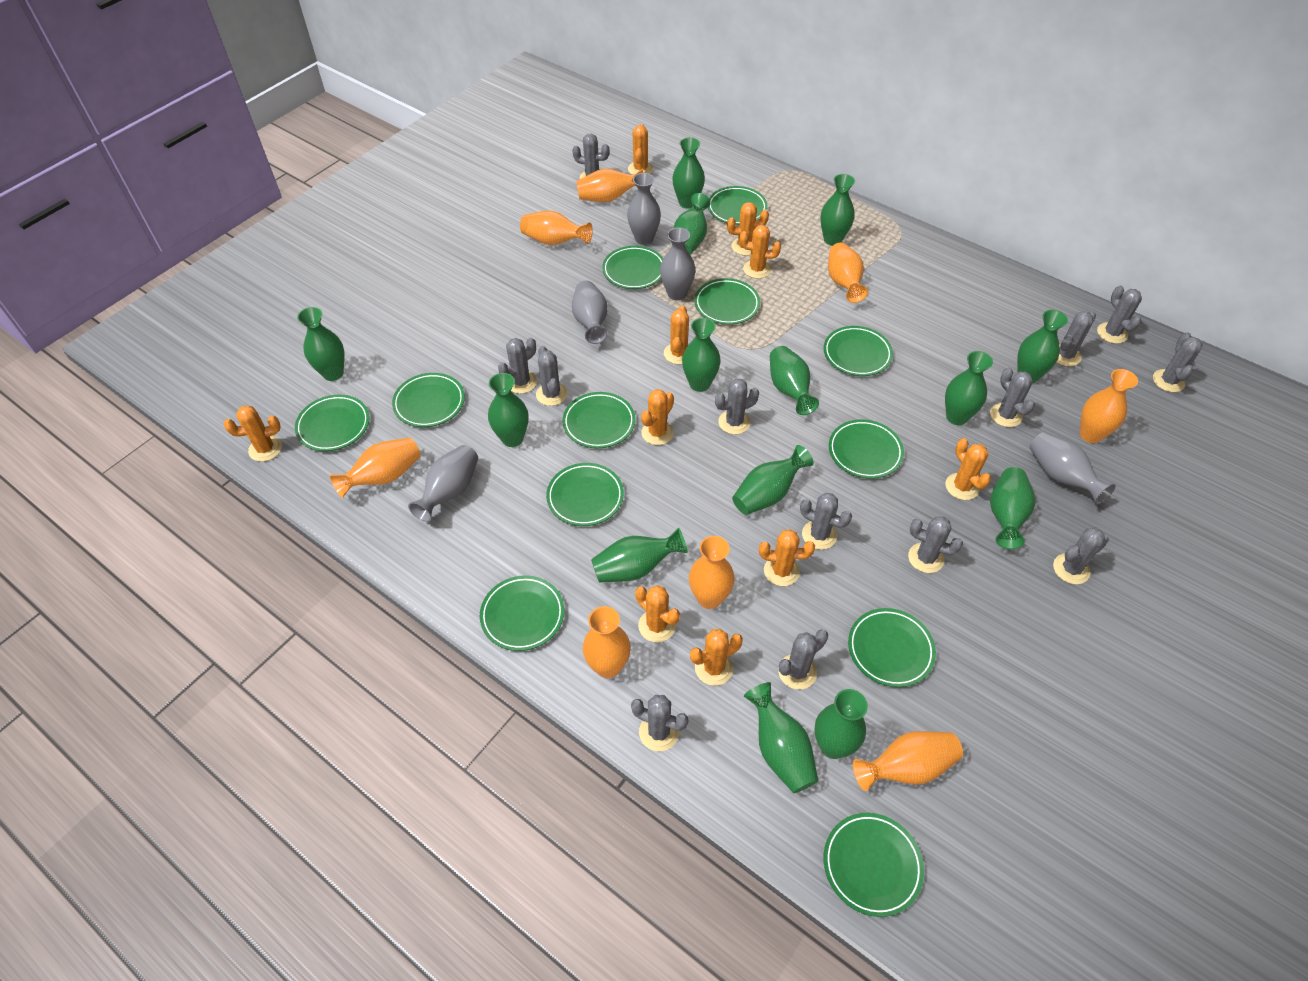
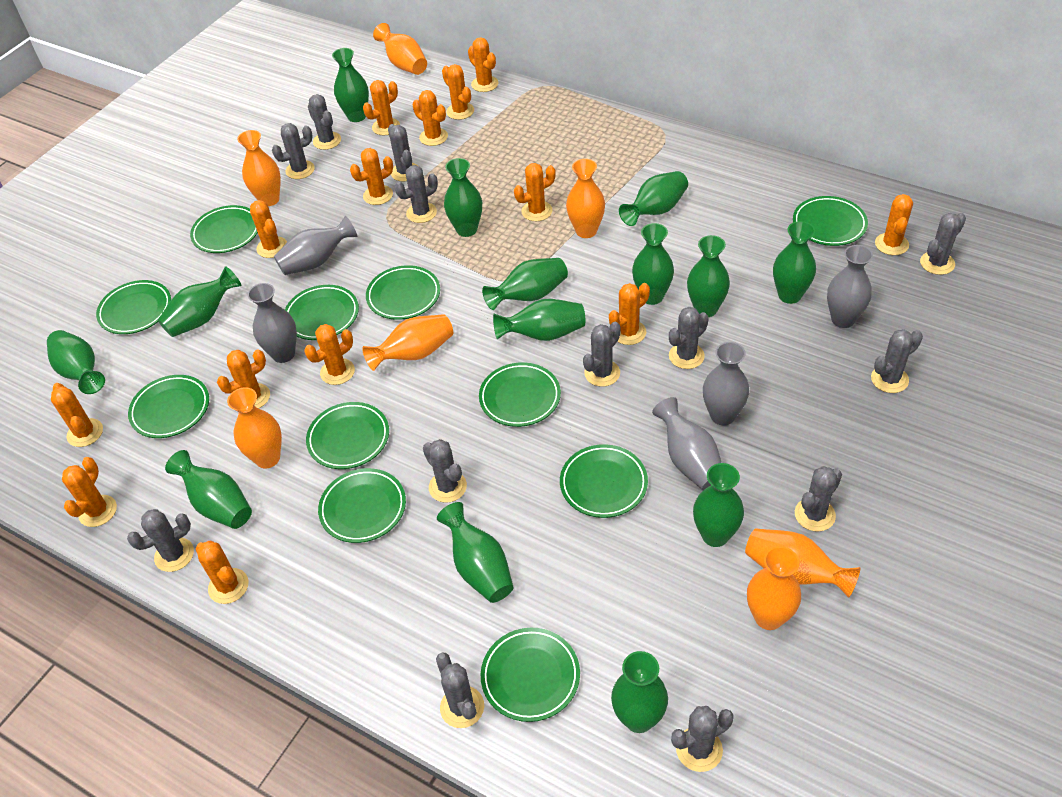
green plate: [295,394,370,451] [392,373,465,427] [480,575,564,651] [546,463,624,526] [563,392,635,448] [602,246,663,289] [694,278,760,325] [708,186,768,225] [824,326,893,376] [824,813,924,917] [829,419,904,479] [848,608,936,687] = 12 -> [96,280,171,334] [128,375,209,438] [190,205,258,253] [285,285,359,340] [306,402,389,469] [318,468,406,543] [366,265,440,320] [479,362,561,427] [481,628,580,722] [560,444,648,518] [793,196,868,246] = 11
orange cactus: [224,405,282,462] [628,124,653,175] [635,585,680,642] [641,389,674,445] [664,305,689,364] [690,629,743,686] [727,202,769,256] [740,225,781,279] [759,529,815,586] [945,438,991,500] = 10 -> [51,383,103,447] [62,457,117,527] [196,541,249,604] [217,349,270,408] [250,200,287,258] [304,324,355,385] [350,148,393,205] [363,80,400,135] [413,90,448,146] [442,64,474,120] [468,37,498,92] [514,163,556,221] [609,283,650,345] [875,194,913,255] = 14
orange vase: [330,437,421,498] [520,211,593,245] [576,168,644,202] [583,606,631,678] [689,536,735,609] [828,243,868,303] [853,731,963,791] [1080,369,1138,443] = 8 -> [227,387,282,468] [237,130,281,206] [362,314,453,371] [373,23,427,75] [566,159,605,238] [745,529,860,598] [747,546,801,630] = 7

